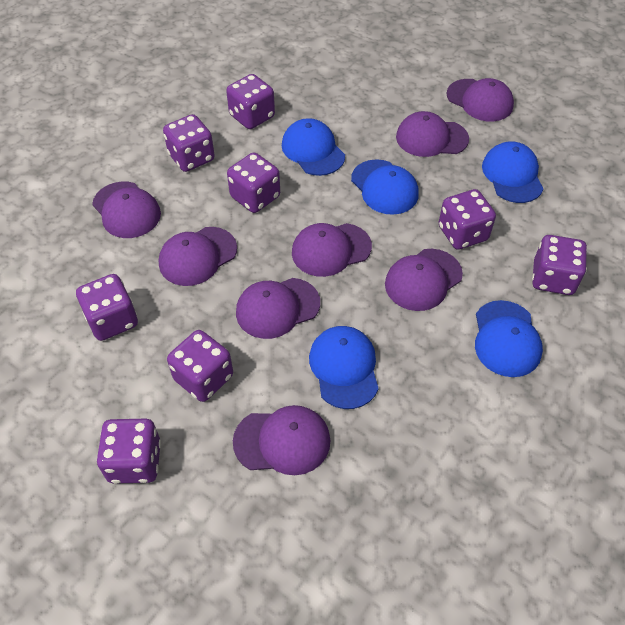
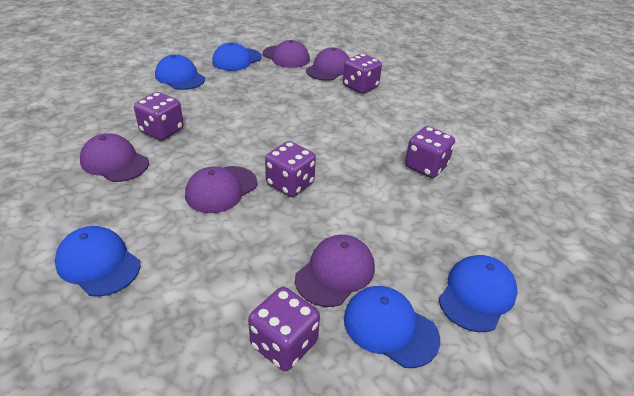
purple cap: [92,182,161,238] [159,227,237,286] [233,405,331,475] [236,278,320,339] [292,223,372,277] [385,249,463,311] [396,111,469,157] [447,78,514,122] = 8 -> [80,133,149,182] [185,166,257,213] [262,40,310,68] [295,235,375,307] [306,48,350,81] = 5
purple dice: [76,274,138,341] [97,419,161,484] [163,114,215,172] [167,330,233,402] [226,74,275,129] [227,152,280,213] [439,189,496,250] [532,235,587,295] = 8 -> [134,92,184,140] [248,287,320,371] [265,141,316,197] [343,54,382,94] [405,126,455,178] = 5

